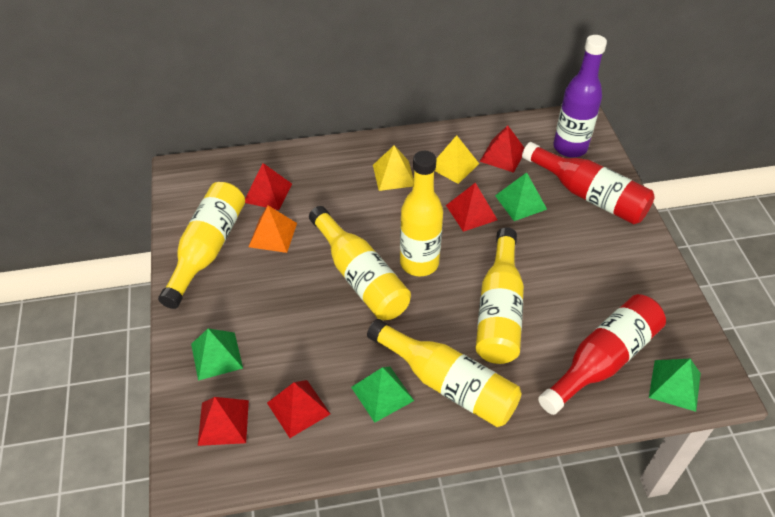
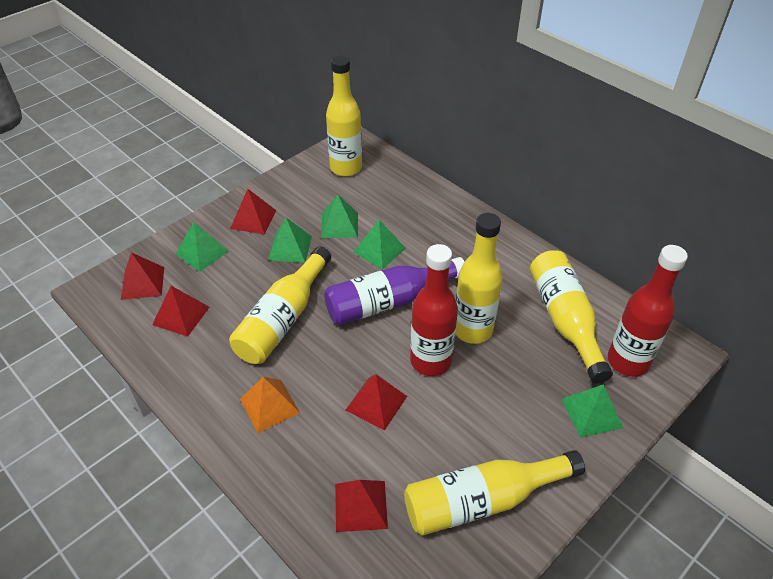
green pyramid: [191,328,243,381] [351,367,414,423] [495,172,547,221] [649,359,701,412] = 4 -> [176,222,229,272] [268,218,312,263] [321,194,358,238] [353,220,405,269] [562,384,623,438] = 5
yellow pyramid: [373,145,414,191] [435,135,479,184] = 2 -> none = 0

